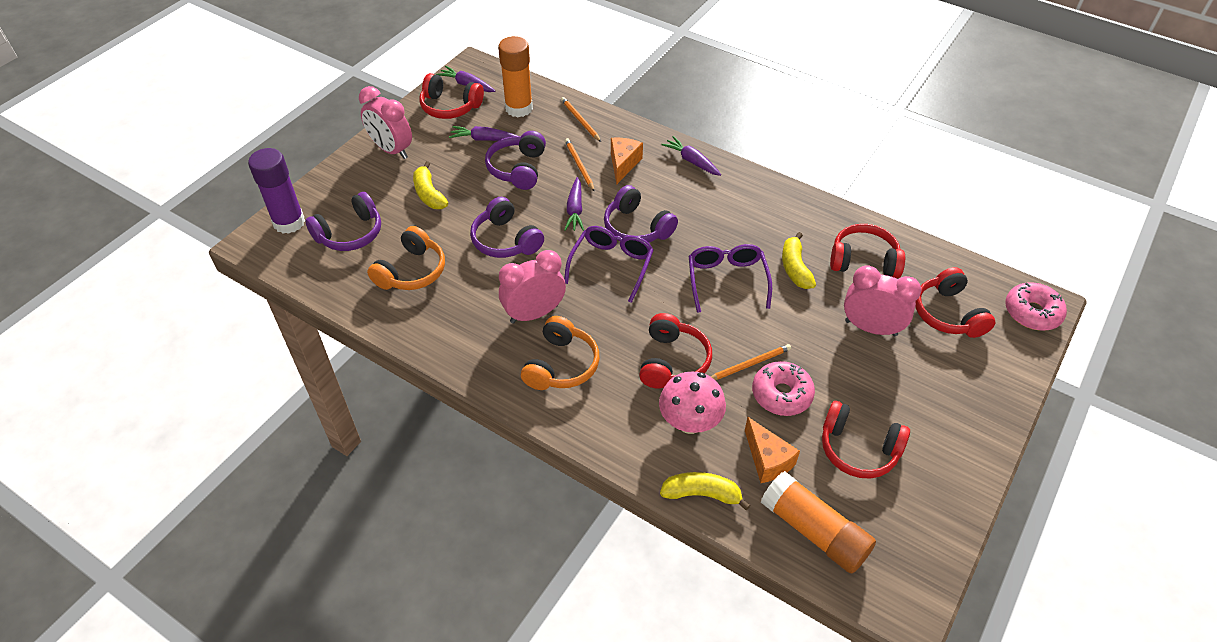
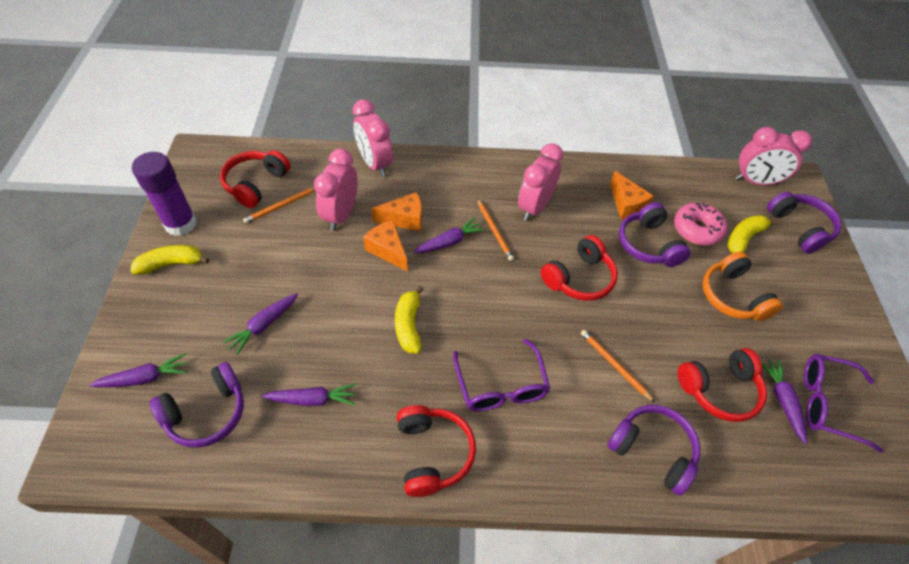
orange cheese: [611,138,643,184] [745,417,800,483] = 2 -> [363,220,408,272] [371,192,422,231] [610,171,654,219] = 3
orange glue stick: [498,36,533,117] [761,471,876,573] = 2 -> none = 0
orange headphones: [367,226,445,290] [521,316,600,390] = 2 -> [703,251,783,321] = 1
pink clock: [359,86,412,159] [499,250,566,324] [844,265,921,336] = 3 -> [314,149,358,231] [352,99,393,177] [518,143,563,221] [735,127,812,185] = 4
pink donut: [752,361,815,416] [1005,282,1067,331] = 2 -> [674,202,727,245] = 1
pink mushroom: [659,372,726,434] = 1 -> none = 0
purple carrot: [436,66,495,92] [449,126,520,141] [564,177,584,231] [661,136,721,176] = 4 -> [89,353,187,387] [223,293,298,355] [262,383,356,406] [413,217,485,253] [761,359,807,444] = 5
red headphones: [419,73,484,119] [639,313,712,389] [822,401,910,479] [830,224,905,278] [915,267,995,338] = 5 -> [220,150,291,208] [396,405,476,497] [541,235,618,301] [678,348,767,422] = 4

